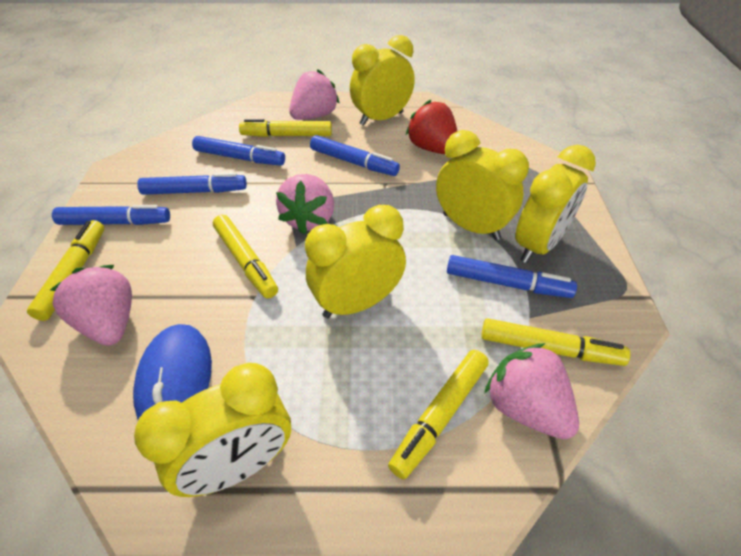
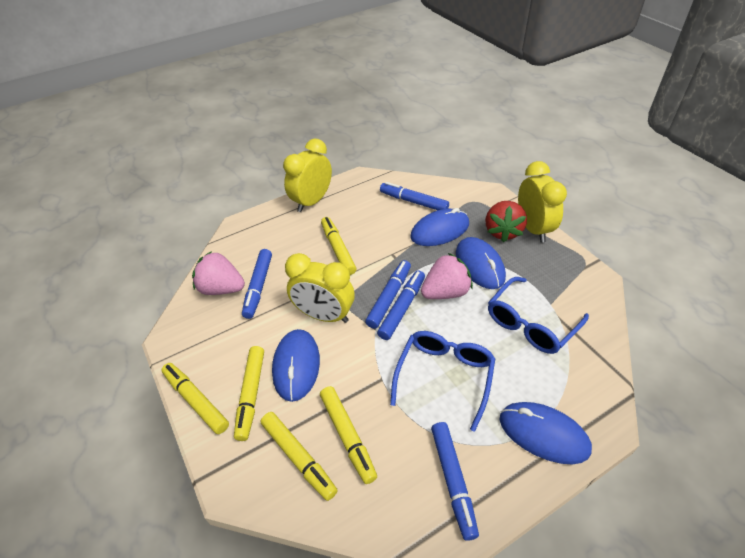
blue glasses: none = 0 -> [390,331,495,431] [488,277,589,354] = 2
blue mouse: [133,324,212,420] = 1 -> [272,329,320,402] [410,208,469,246] [456,237,506,289] [499,402,592,464] = 4
pink strawberry: [50,265,132,346] [276,174,334,234] [289,69,340,120] [484,343,579,439] = 4 -> [192,251,245,295] [421,253,473,299] = 2
yellow clock: [134,363,291,497] [305,205,406,318] [350,35,415,126] [436,130,529,240] [515,145,596,263] = 5 -> [283,138,332,212] [285,253,355,323] [518,161,567,242] = 3

